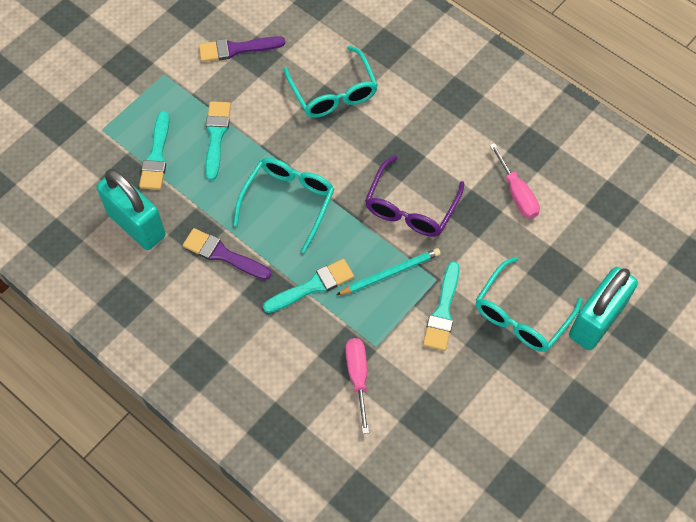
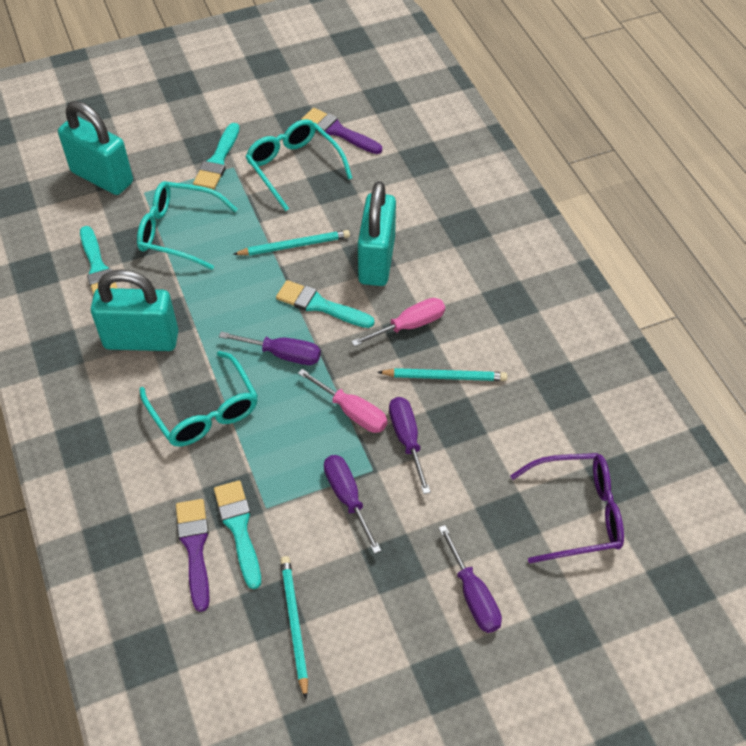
purple screwdriver: none = 0 -> [219,331,321,365] [324,455,381,554] [389,397,431,494] [438,525,502,633] = 4
turquoise padlock: [96,169,166,250] [569,267,638,350] = 2 -> [58,101,133,195] [91,269,178,351] [358,181,396,286] = 3
turquoise pencil: [336,248,441,295] = 1 -> [233,230,350,256] [280,556,308,699] [378,368,507,381] = 3

